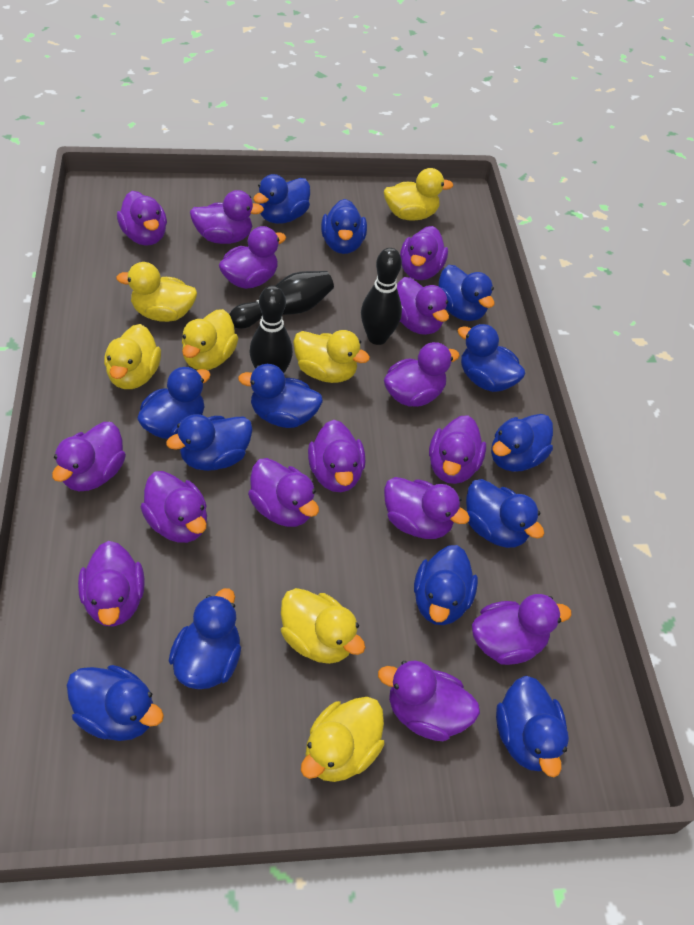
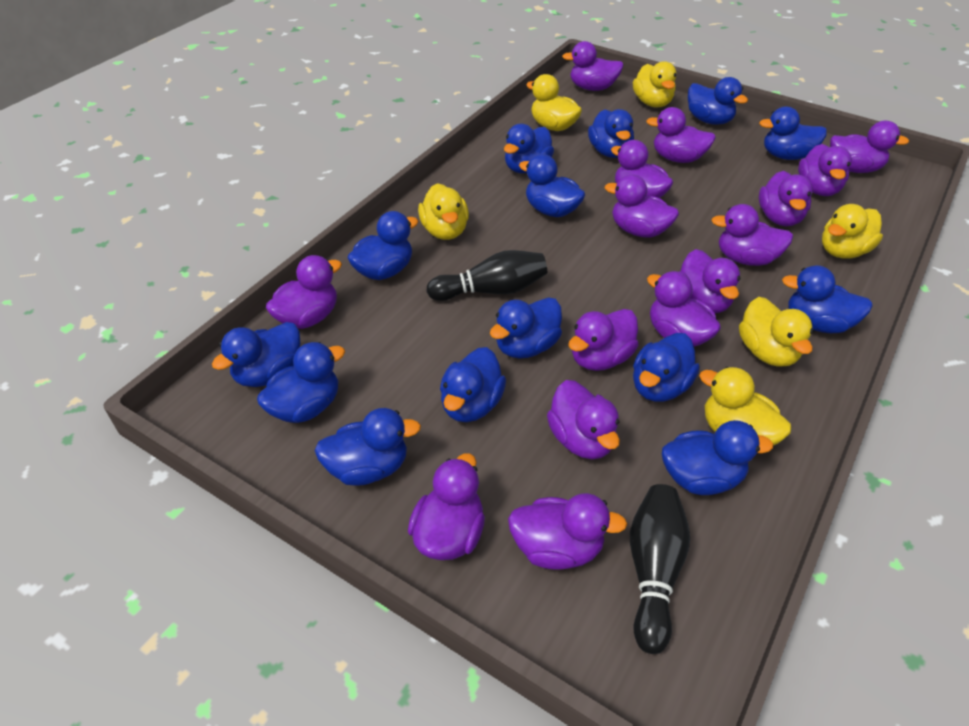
black bowling pin: [229,271,334,329] [250,285,293,373] [361,248,402,345] = 3 -> [426,250,547,301] [630,484,690,654] = 2
blue duck: [67,665,164,741] [137,366,211,439] [166,414,253,471] [169,588,241,689] [238,364,323,428] [253,174,310,224] [321,199,367,254] [414,545,478,625] [438,265,495,321] [458,324,525,392] [466,479,544,548] [491,414,553,472] [496,676,569,777] = 13 -> [212,322,300,387] [257,342,345,423] [314,408,421,486] [347,211,419,280] [440,347,506,422] [490,297,562,359] [504,124,554,173] [519,154,585,217] [588,109,634,158] [633,333,700,402] [662,420,773,495] [688,77,748,125] [759,106,827,160] [782,265,873,333] = 14
yellow duck: [104,324,161,389] [116,262,197,322] [182,309,238,370] [281,588,366,664] [293,330,370,383] [301,697,385,782] [384,168,454,221] = 7 -> [418,183,469,240] [526,74,582,131] [633,61,676,107] [699,367,792,446] [739,297,814,367] [822,204,883,259] = 6

